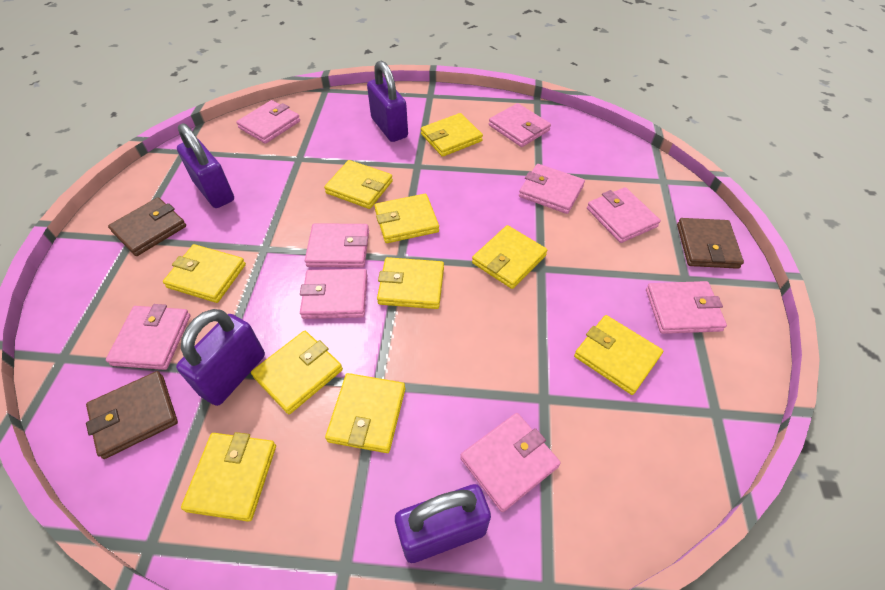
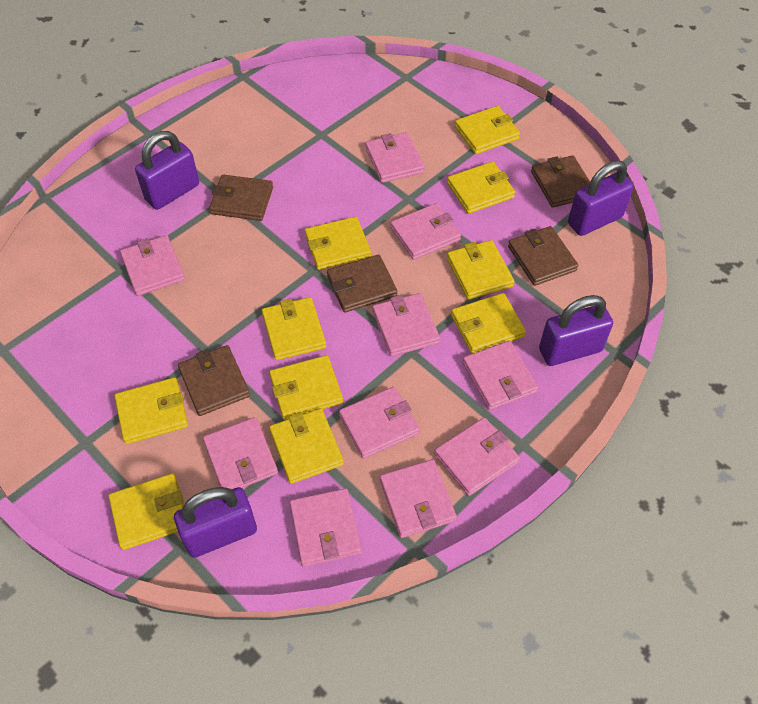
brown wallet: [86,371,178,459] [108,198,186,256] [677,218,744,269] = 3 -> [178,345,250,416] [209,175,273,221] [327,255,397,313] [508,226,578,286] [531,155,590,208] = 5
pink wallet: [106,304,190,370] [236,100,300,144] [300,269,367,319] [305,223,369,268] [460,413,561,512] [489,103,551,147] [519,164,585,214] [587,187,661,243] [646,281,727,334] = 9 -> [120,235,185,296] [203,417,278,489] [290,488,361,567] [339,387,420,459] [365,132,425,183] [372,293,440,357] [380,459,457,538] [390,203,461,260] [434,417,520,496] [463,340,538,410] = 10

